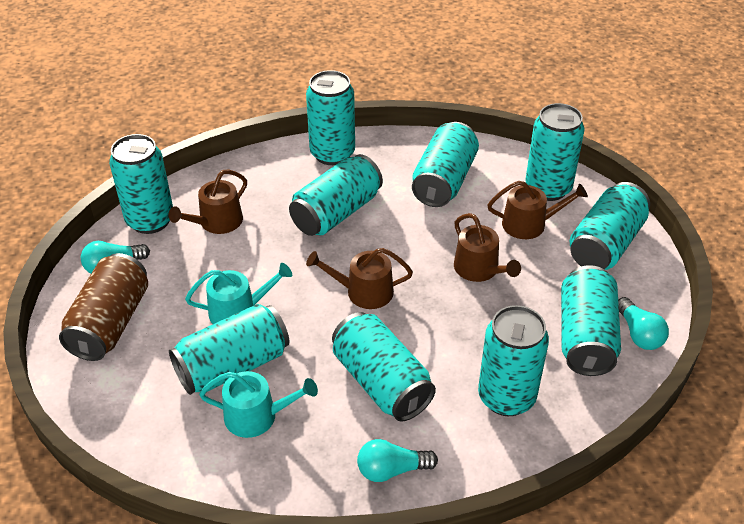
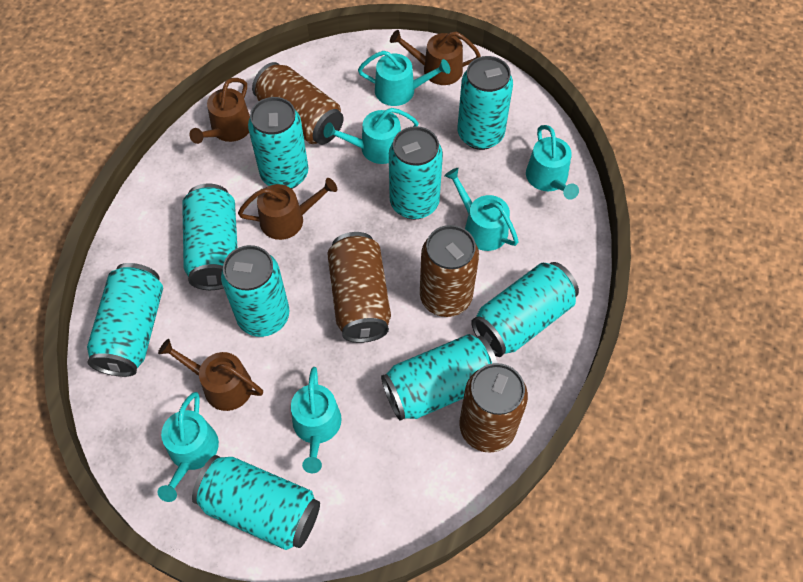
brown can: [59,253,148,361] = 1 -> [252,62,344,145] [327,232,391,343] [420,225,479,317] [459,363,528,453] = 4
turquoise can: [109,134,173,234] [169,304,289,395] [289,154,383,236] [306,70,355,165] [332,312,436,421] [412,122,479,207] [478,305,549,416] [525,103,585,201] [561,265,621,376] [570,182,650,270] = 10 -> [87,263,163,377] [182,184,237,290] [192,455,320,550] [221,245,290,337] [248,97,309,189] [381,334,497,421] [389,126,443,219] [457,56,513,150] [471,262,579,357] = 9
turquoise light bulb: [81,241,150,273] [357,439,438,482] [618,297,669,350] = 3 -> none = 0
turquoise watering can: [185,263,292,324] [199,371,318,438] = 2 -> [157,392,219,502] [291,367,342,473] [323,108,419,164] [358,51,450,106] [444,168,519,251] [526,125,579,200] = 6

